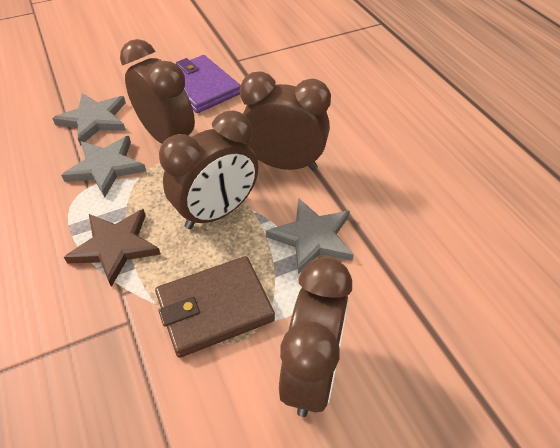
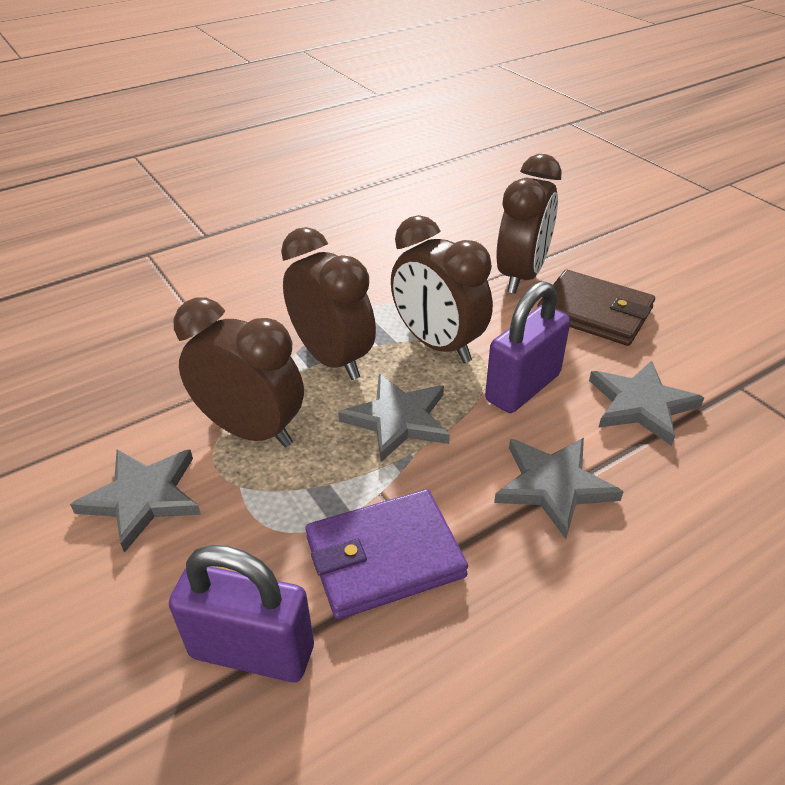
brown star: [64,209,161,287] = 1 -> none = 0
grey star: [52,93,126,146] [61,136,146,197] [266,198,354,275] = 3 -> [70,449,201,553] [338,374,450,462] [494,438,624,539] [589,360,704,446] = 4
purple padlock: none = 0 -> [169,545,314,682] [485,281,570,413] = 2

